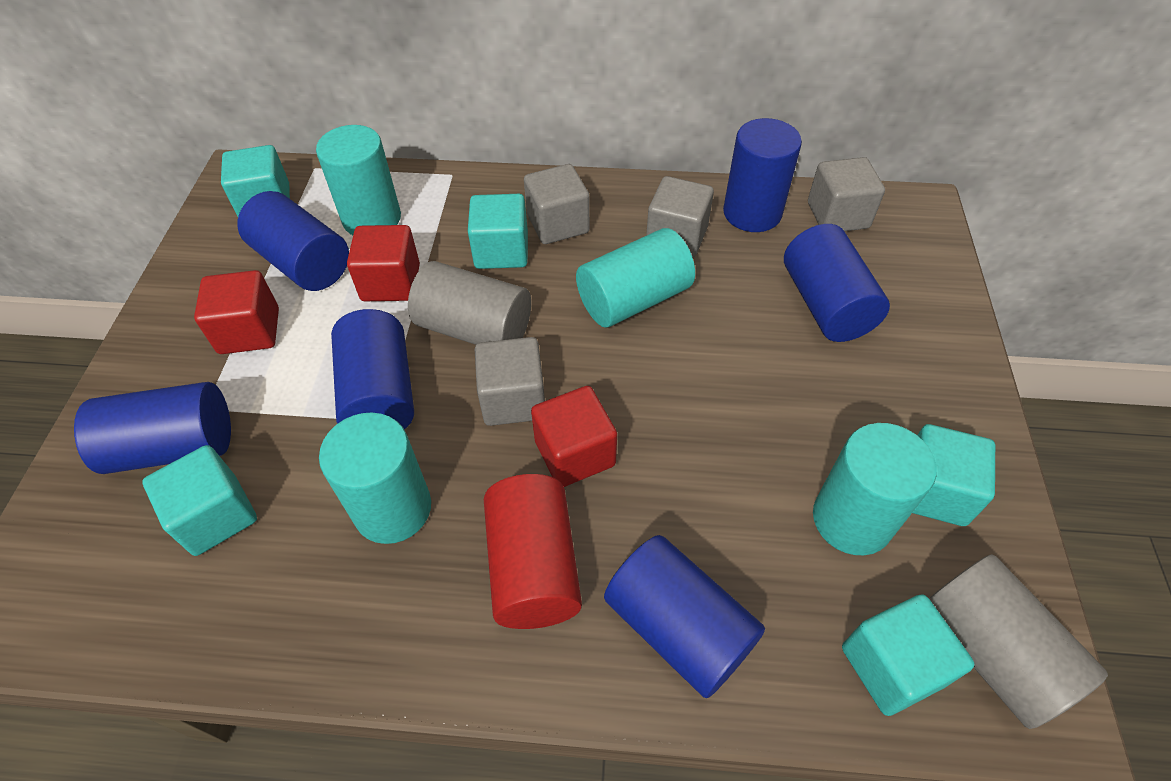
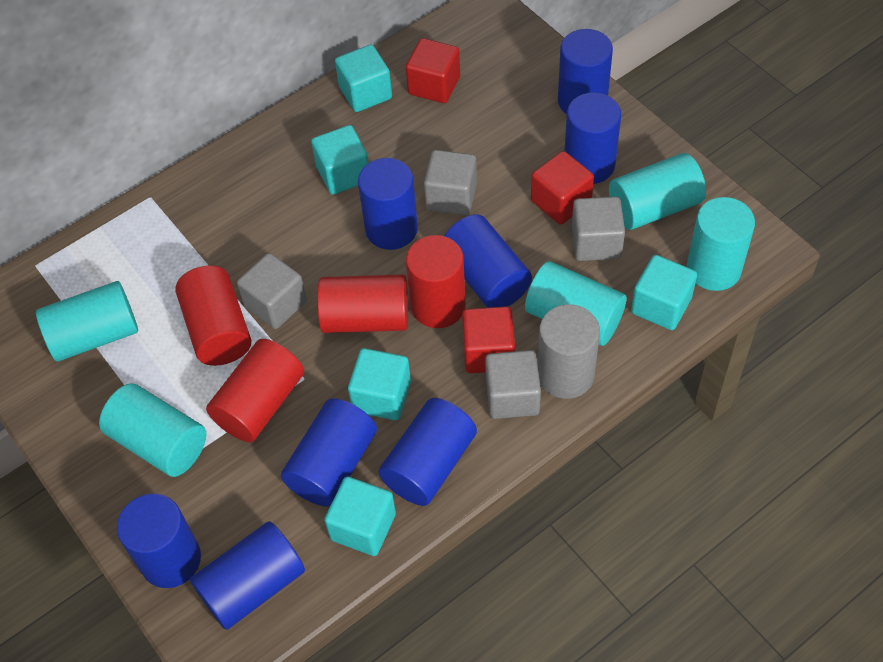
blue cylinder: [74,382,231,474] [237,191,349,291] [331,309,414,429] [604,535,765,699] [723,118,802,232] [784,224,890,342] = 6 -> [117,494,201,588] [190,521,305,630] [281,398,377,507] [358,158,418,250] [379,398,477,506] [444,214,532,308] [558,29,613,114] [565,92,621,184] = 8
grey cylinder: [408,261,531,345] [929,554,1108,729] = 2 -> [538,304,600,399] = 1
red cylinder: [484,474,582,629] = 1 -> [175,265,251,366] [206,339,304,442] [317,274,408,333] [406,235,466,328] = 4
turquoise cylinder: [316,125,401,235] [319,412,431,544] [576,228,695,328] [813,423,937,555] = 4 -> [36,281,138,362] [99,383,206,477] [525,261,627,346] [609,153,706,230] [687,197,755,291] = 5

